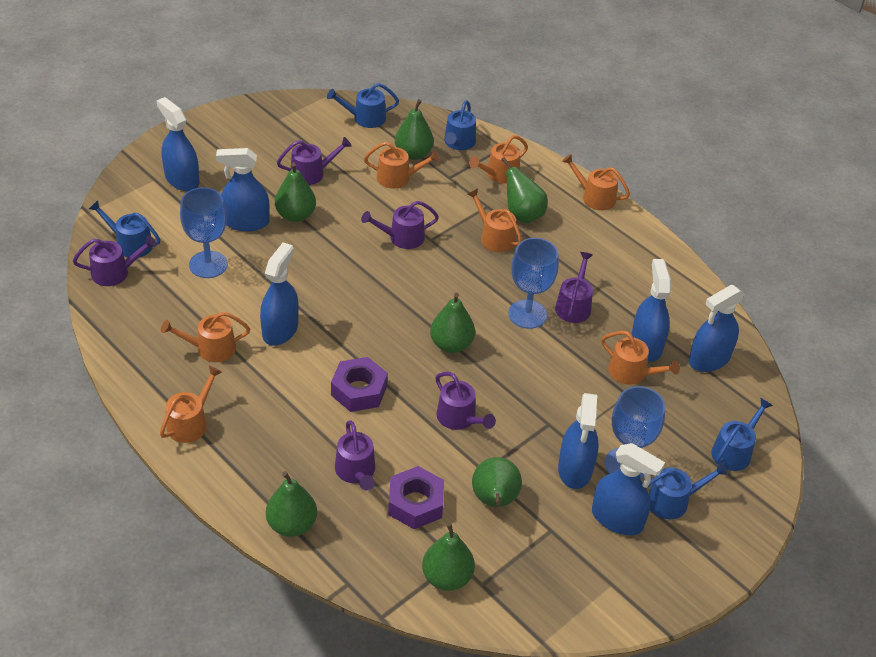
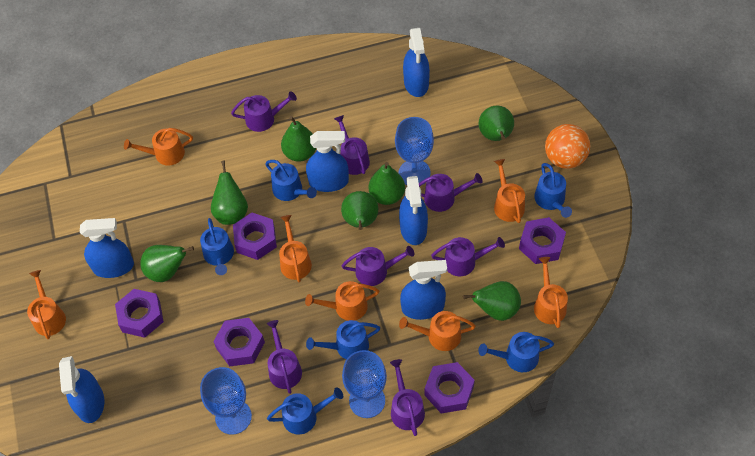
blue spray bottle: [157,97,199,191] [216,148,270,231] [260,243,299,346] [558,393,598,489] [592,443,665,535] [631,259,671,362] [689,285,745,372] = 7 -> [59,356,104,423] [80,218,134,278] [306,131,349,192] [399,176,428,245] [400,260,447,320] [403,28,430,97] = 6
blue watering can: [89,200,160,258] [327,83,399,128] [444,100,476,150] [646,462,728,519] [711,398,773,471] = 5 -> [200,218,234,275] [265,160,317,201] [267,388,343,435] [306,320,380,359] [478,332,554,372] [534,163,572,218] = 6
orange ball: none = 0 -> [545,124,590,169] = 1
purple nut: [331,357,388,412] [388,466,444,529] = 2 -> [115,289,164,338] [213,318,265,366] [233,213,277,260] [424,362,475,414] [519,217,566,264] = 5
purple watering can: [73,236,157,286] [277,137,352,185] [335,420,375,490] [361,201,439,249] [435,372,496,430] [555,252,593,323] = 6 -> [231,91,297,132] [267,320,302,394] [334,115,370,175] [341,246,414,286] [390,359,425,436] [419,173,483,212] [431,237,505,276] = 7

